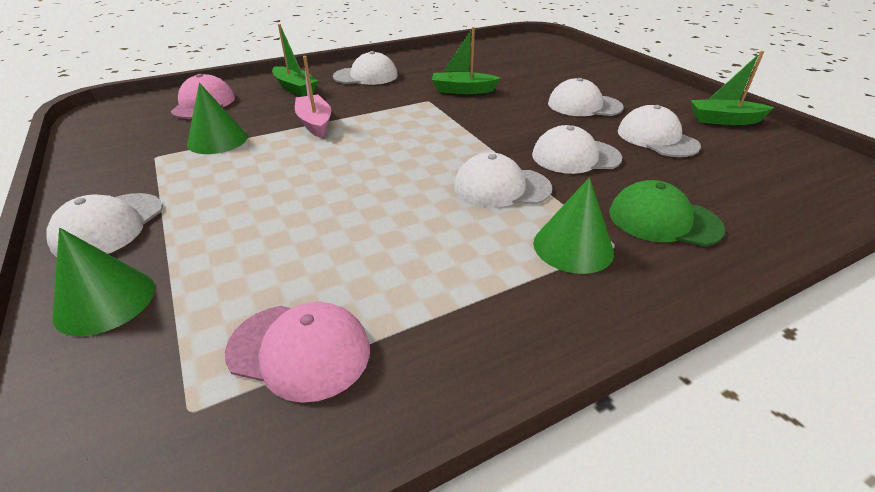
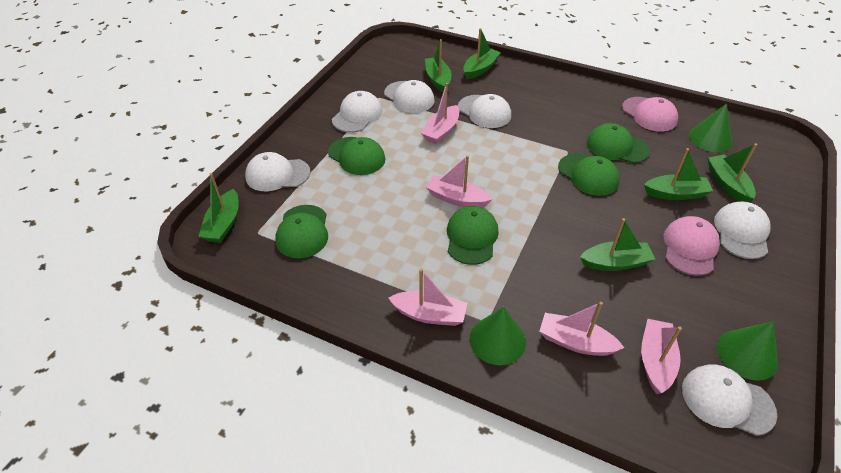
green boat: [272,24,318,97] [432,27,501,94] [691,51,774,125] = 3 -> [198,173,239,243] [425,39,451,92] [463,28,501,79] [580,218,655,271] [644,148,713,200] [708,143,757,202] = 6
green cap: [609,180,725,246] = 1 -> [275,205,328,258] [328,137,385,175] [447,206,499,265] [558,154,620,196] [587,123,650,163] = 5
pink boat: [295,56,331,138] = 1 -> [388,269,467,326] [421,83,459,144] [426,155,492,208] [539,302,624,356] [641,319,682,394] = 5

